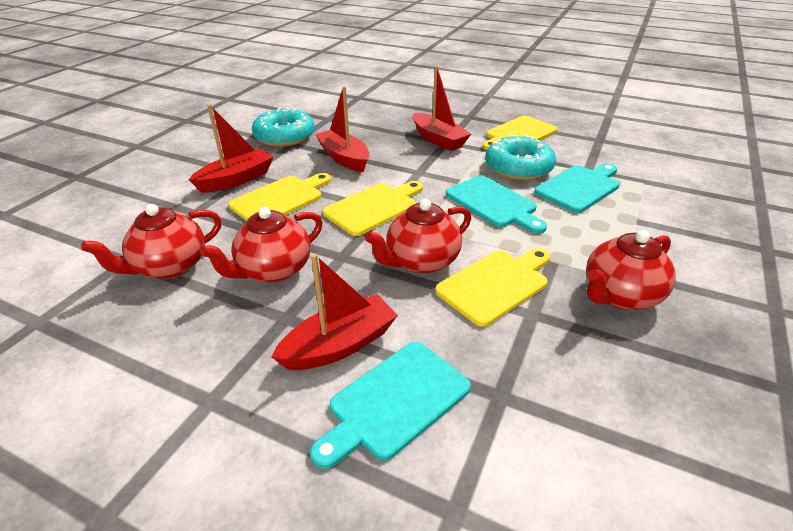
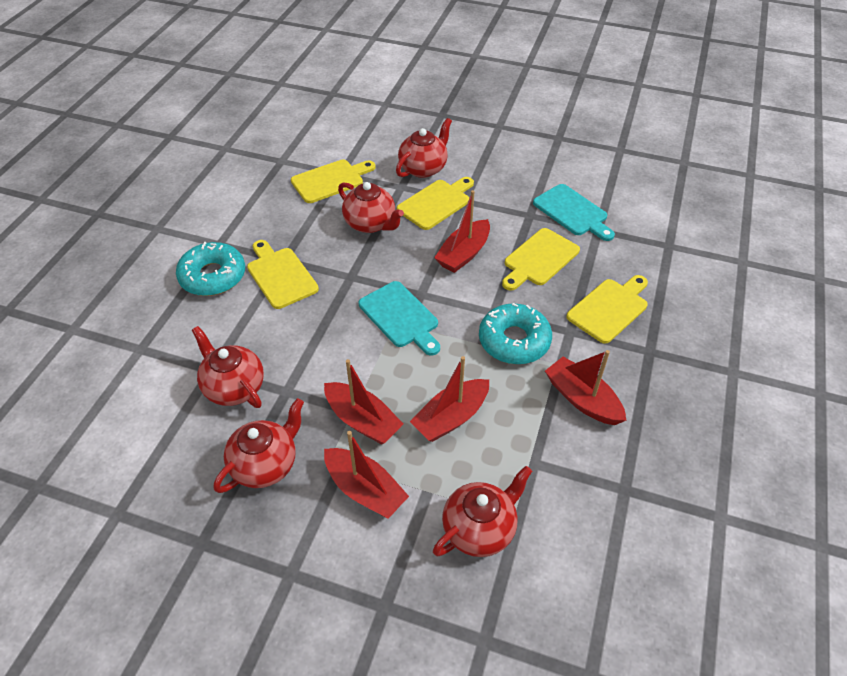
red boat: [189,104,273,193] [271,253,398,370] [315,86,369,172] [413,66,471,151] = 4 -> [324,359,404,444] [324,431,409,519] [410,356,489,442] [434,190,490,273] [545,350,626,425] = 5
red teapot: [81,204,222,279] [200,207,323,283] [365,199,471,274] [586,230,676,310] = 4 -> [192,326,264,408] [214,398,304,493] [338,182,404,233] [396,118,452,178] [433,466,532,557] = 5
turquoise cutting board: [310,342,471,469] [446,175,547,234] [534,163,620,213] = 3 -> [359,281,440,356] [533,184,615,241] = 2
yellow cutting board: [229,173,331,221] [323,181,423,236] [435,248,551,327] [483,116,558,150] = 4 -> [247,240,319,309] [291,159,376,203] [397,177,474,230] [502,228,580,291] [566,275,648,344] = 5

